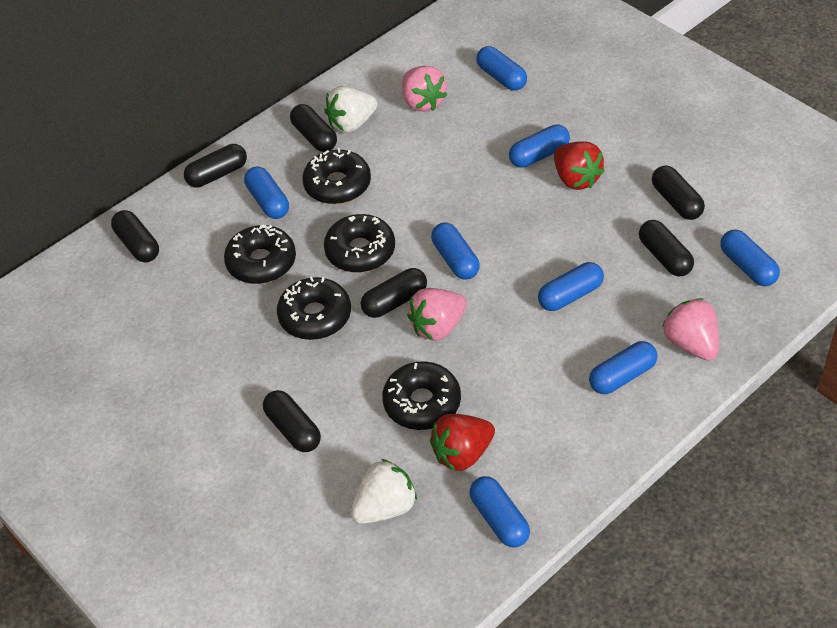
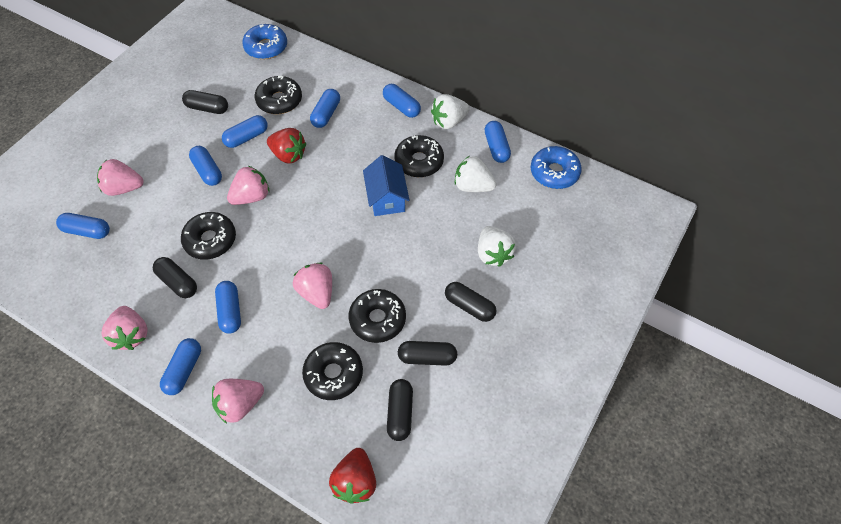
black capsule: [111,210,159,263] [184,144,247,188] [263,390,321,452] [290,104,337,152] [361,268,427,318] [639,220,694,277] [652,166,705,220] = 7 -> [153,257,197,298] [182,90,228,114] [387,379,413,441] [398,341,457,366] [445,282,496,322] = 5
blue donut: none = 0 -> [242,24,287,59] [531,146,582,189] = 2
blue house: none = 0 -> [363,155,410,216] = 1
pink strawberry: [402,66,447,112] [407,288,467,341] [662,298,719,361] = 3 -> [97,159,144,196] [102,306,148,350] [212,379,264,423] [227,166,269,205] [293,262,332,309] = 5
white strawberry: [324,86,377,133] [351,459,417,524] = 2 -> [431,94,470,129] [455,156,497,192] [478,226,516,267] = 3

